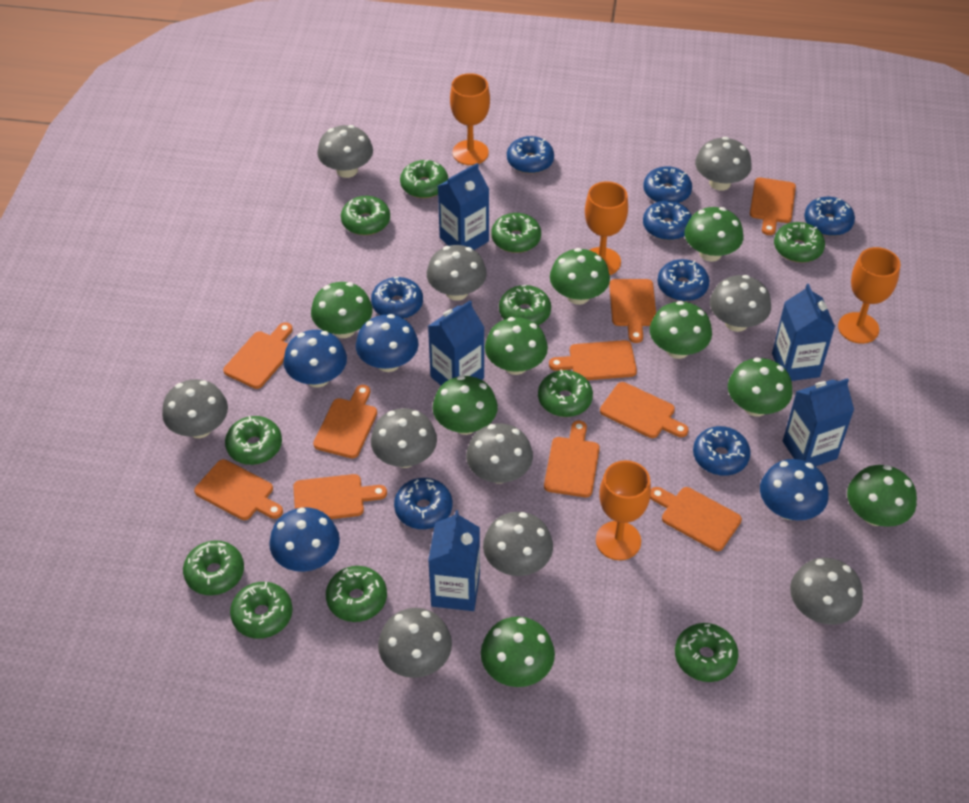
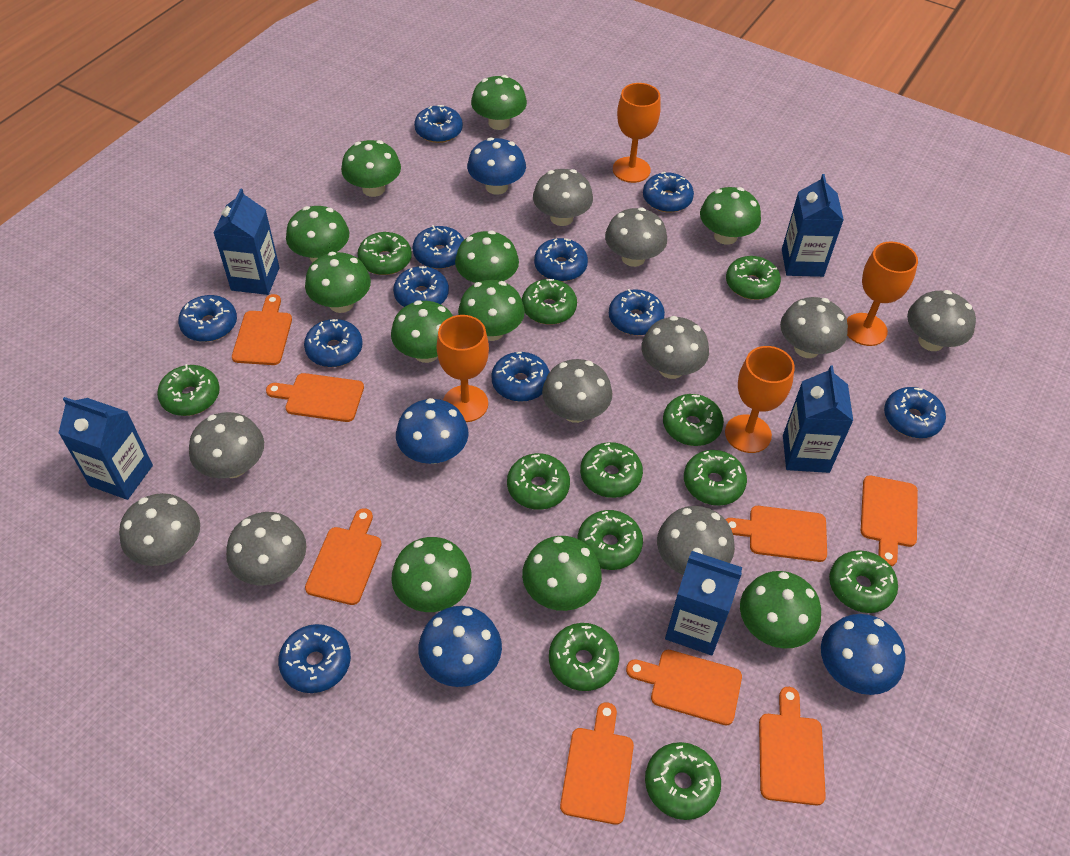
blue donut: [371,277,423,319] [394,478,452,529] [507,136,554,174] [643,166,692,203] [643,201,692,240] [658,259,709,301] [693,426,751,476] [804,197,855,236] = 8 -> [178,295,237,342] [278,624,351,693] [304,319,362,367] [393,266,449,307] [413,225,464,269] [414,105,463,143] [491,352,550,402] [534,238,588,282] [609,289,665,336] [643,172,694,213] [884,387,946,438] = 11
green donut: [183,540,244,595] [225,416,282,465] [230,582,293,639] [326,566,387,622] [341,196,390,235] [400,160,448,198] [491,213,541,253] [499,285,551,325] [538,369,593,417] [675,623,738,682] [774,222,825,263] = 11 -> [157,364,220,416] [357,232,412,275] [507,453,570,510] [522,279,577,325] [549,623,619,691] [578,510,643,570] [580,442,643,498] [645,742,721,820] [663,394,724,446] [684,450,747,506] [726,256,781,300] [829,550,898,613] = 12
green mushroom: [311,282,373,338] [433,375,498,435] [481,617,555,687] [485,317,548,375] [550,248,610,305] [650,301,712,359] [684,207,743,262] [728,357,793,417] [847,465,917,527] = 9 -> [286,206,349,262] [305,252,371,313] [341,140,401,197] [391,300,453,363] [391,537,471,612] [455,230,519,283] [458,280,525,341] [471,75,527,130] [522,536,602,611] [700,187,761,245] [740,571,821,649] = 11
orange cutting board: [194,459,283,520] [223,322,293,389] [293,474,387,519] [313,385,377,458] [544,421,600,497] [549,340,637,380] [600,382,689,438] [609,279,656,343] [650,487,742,551] [750,178,796,235] = 10 -> [232,294,292,365] [266,373,364,422] [305,508,382,605] [560,702,634,825] [626,650,742,725] [725,506,827,562] [759,687,826,806] [861,475,918,566] = 8

